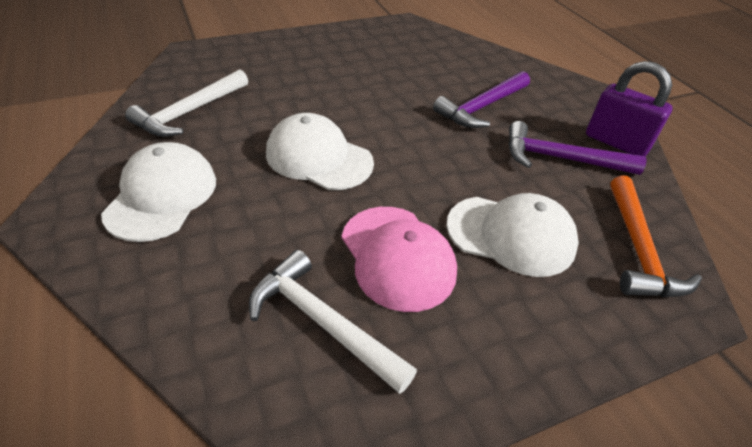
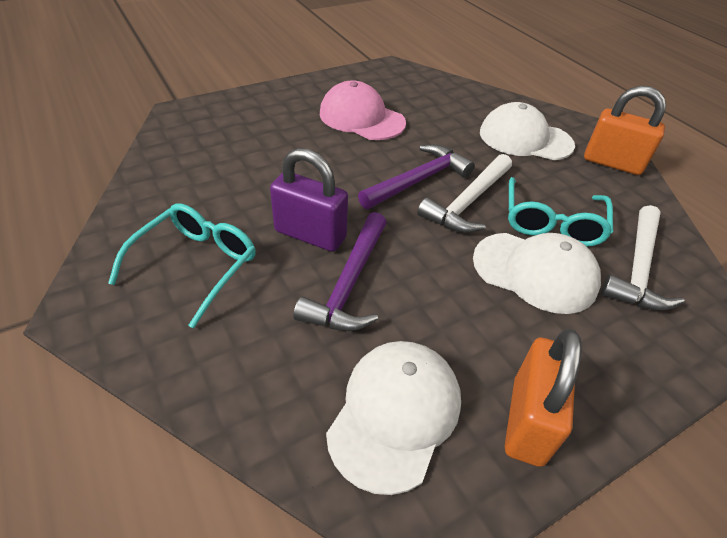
orange hammer: [610,175,702,297] = 1 -> none = 0
orange padlock: none = 0 -> [505,329,582,467] [584,86,666,175] = 2
turquoise glasses: none = 0 -> [108,203,256,328] [508,177,613,246] = 2

